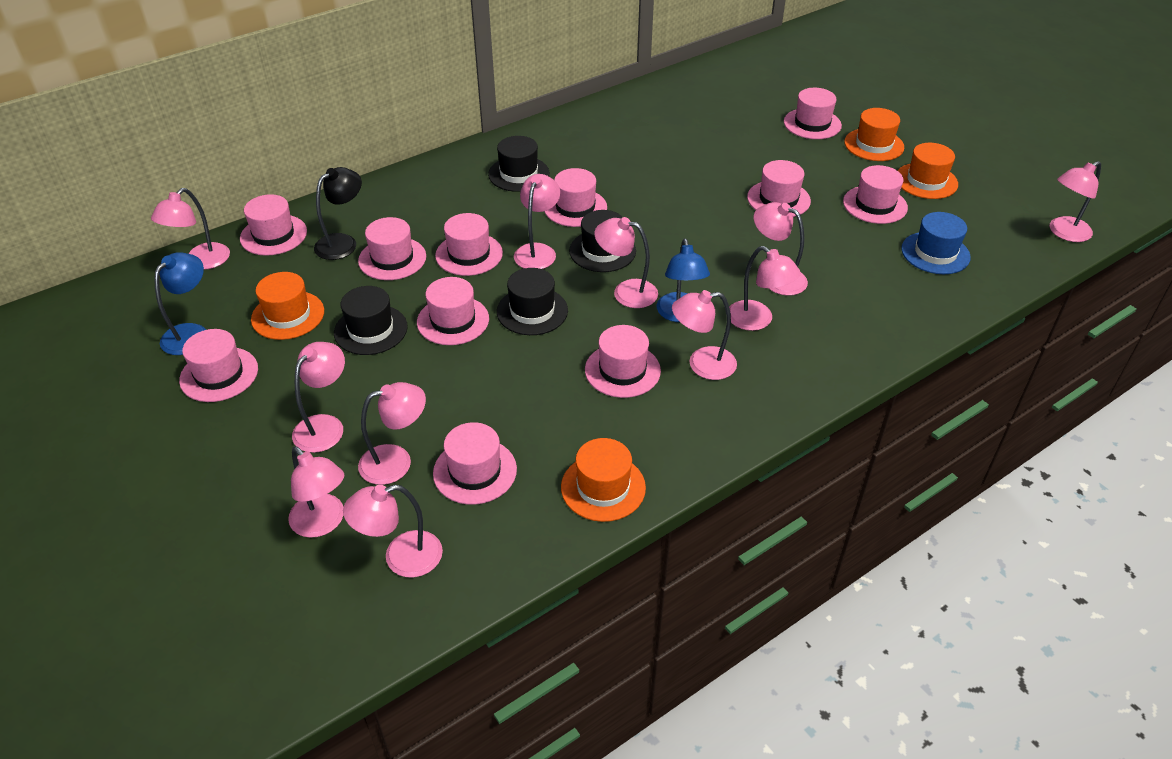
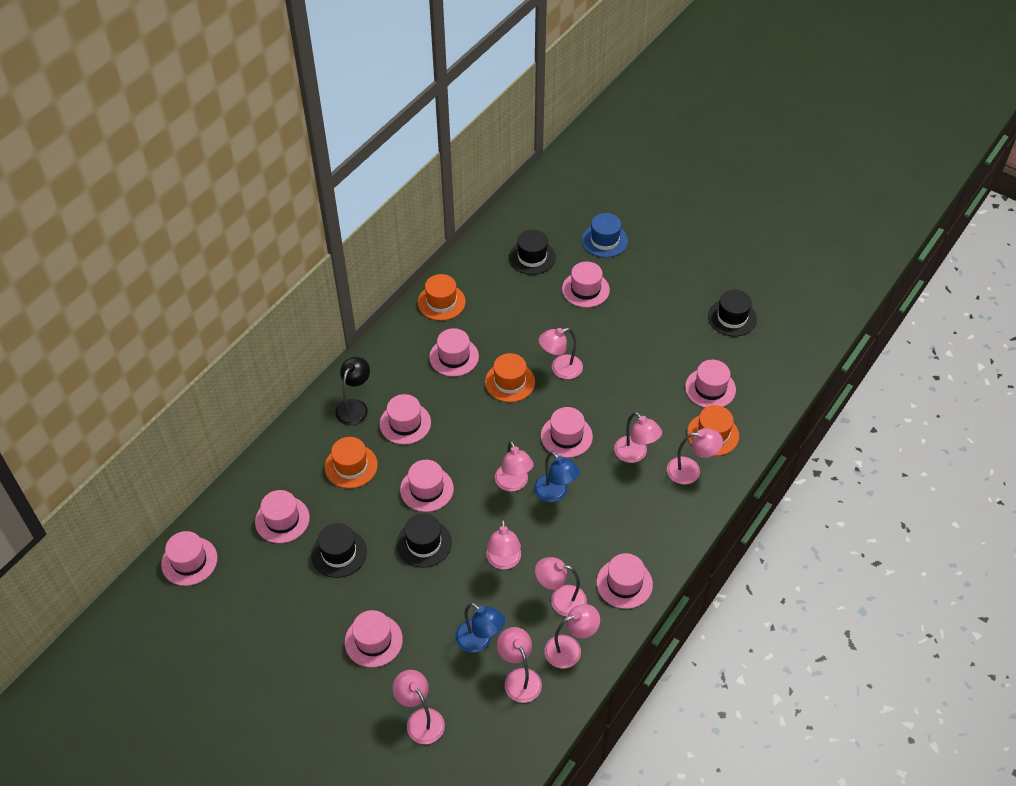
pink hat: [179,329,258,402] [240,194,307,256] [358,217,426,280] [417,277,489,345] [433,422,517,505] [435,213,503,276] [544,168,607,227] [585,325,661,398] [747,160,811,217] [784,88,842,139] [843,165,908,224] = 11 -> [161,531,217,586] [255,490,310,543] [345,610,403,668] [380,394,431,445] [400,460,454,512] [429,328,479,377] [541,407,593,458] [562,261,610,308] [596,553,653,609] [685,360,736,408] = 10
pink lamp: [151,188,230,270] [288,446,344,538] [292,342,345,453] [343,485,443,578] [358,382,426,485] [514,174,560,269] [594,217,658,308] [672,290,737,380] [729,246,801,331] [754,202,808,296] [1050,161,1101,242] = 11 -> [393,670,445,744] [486,519,521,570] [495,441,534,492] [497,627,542,703] [535,557,587,617] [538,328,583,379] [544,604,600,668] [614,412,662,463] [667,428,723,485] = 9

